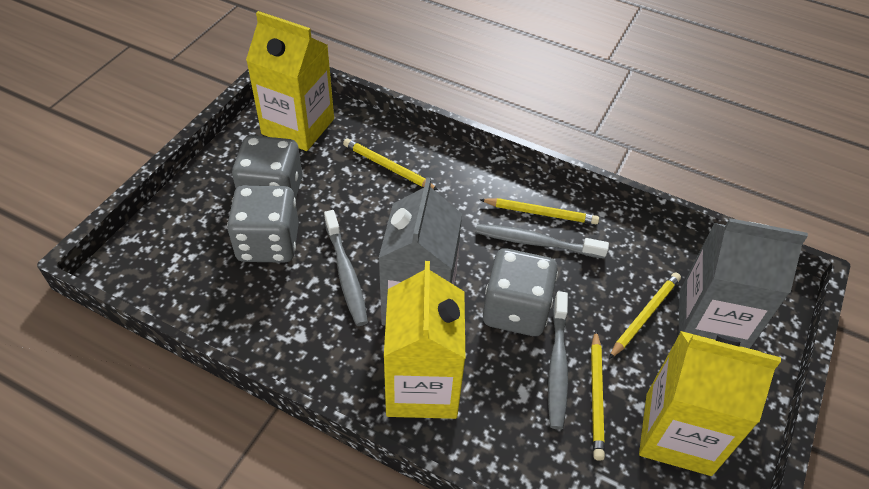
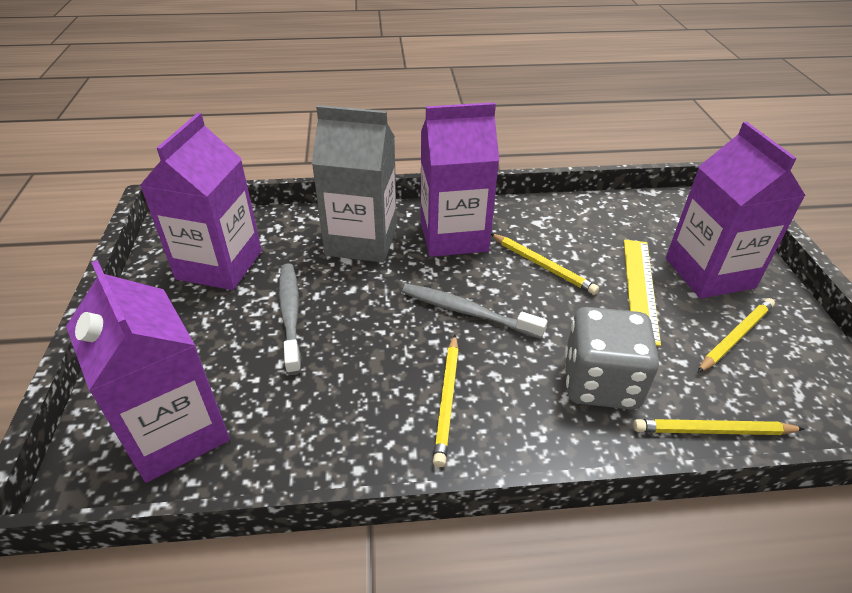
grey carton: [379,177,462,326] [678,218,808,349] = 2 -> [312,105,397,262] = 1
grey dice: [227,185,299,263] [232,135,303,199] [483,248,558,336] = 3 -> [565,307,659,410] = 1
grey toothbrush: [324,210,368,326] [475,224,609,259] [548,291,568,429] = 3 -> [279,263,301,375] [402,284,547,339] = 2
purple carton: none = 0 -> [66,260,230,483] [140,113,262,290] [421,102,499,257] [666,122,806,298] = 4
yellow carton: [246,11,334,151] [384,261,465,419] [639,331,781,476] = 3 -> none = 0
yellow ruler: none = 0 -> [624,239,661,346] = 1

